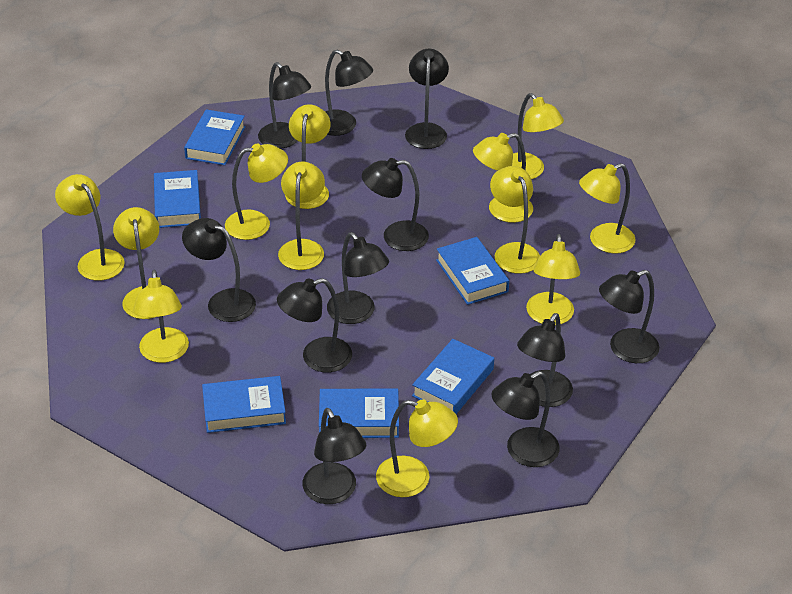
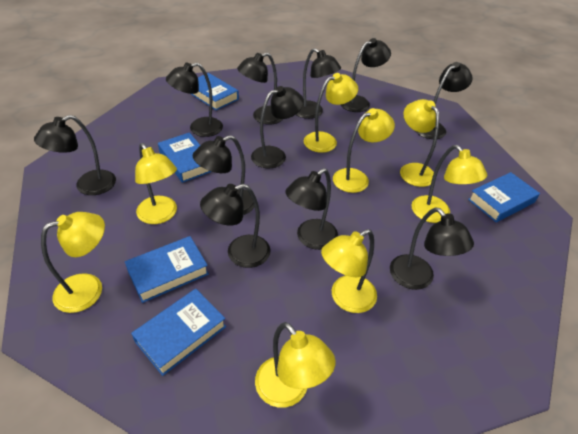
blue book: [154,170,201,228] [184,110,245,165] [202,376,286,433] [319,389,399,438] [412,339,494,414] [436,237,509,305] = 6 -> [125,236,209,303] [131,289,226,376] [158,132,211,183] [191,73,239,110] [468,172,540,222] = 5
yellow lamp: [55,174,125,281] [113,207,159,319] [133,270,189,363] [225,143,288,240] [278,162,325,270] [285,104,330,209] [376,399,458,497] [473,133,533,223] [490,166,540,274] [512,93,564,179] [526,234,580,325] [579,163,636,254] = 12 -> [41,212,105,313] [135,143,177,224] [255,322,336,408] [304,73,358,153] [321,229,377,313] [333,108,395,193] [400,99,439,187] [412,145,487,223] = 8

